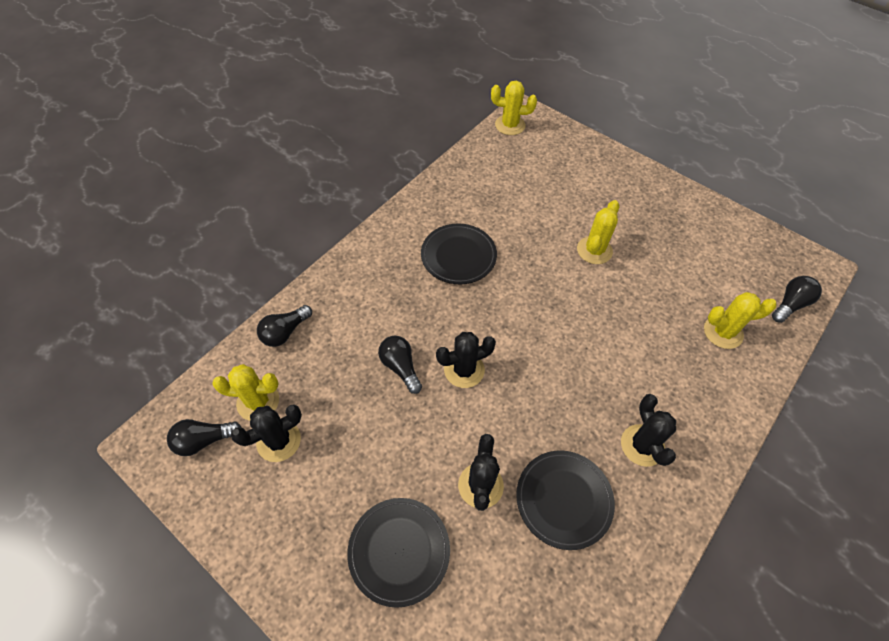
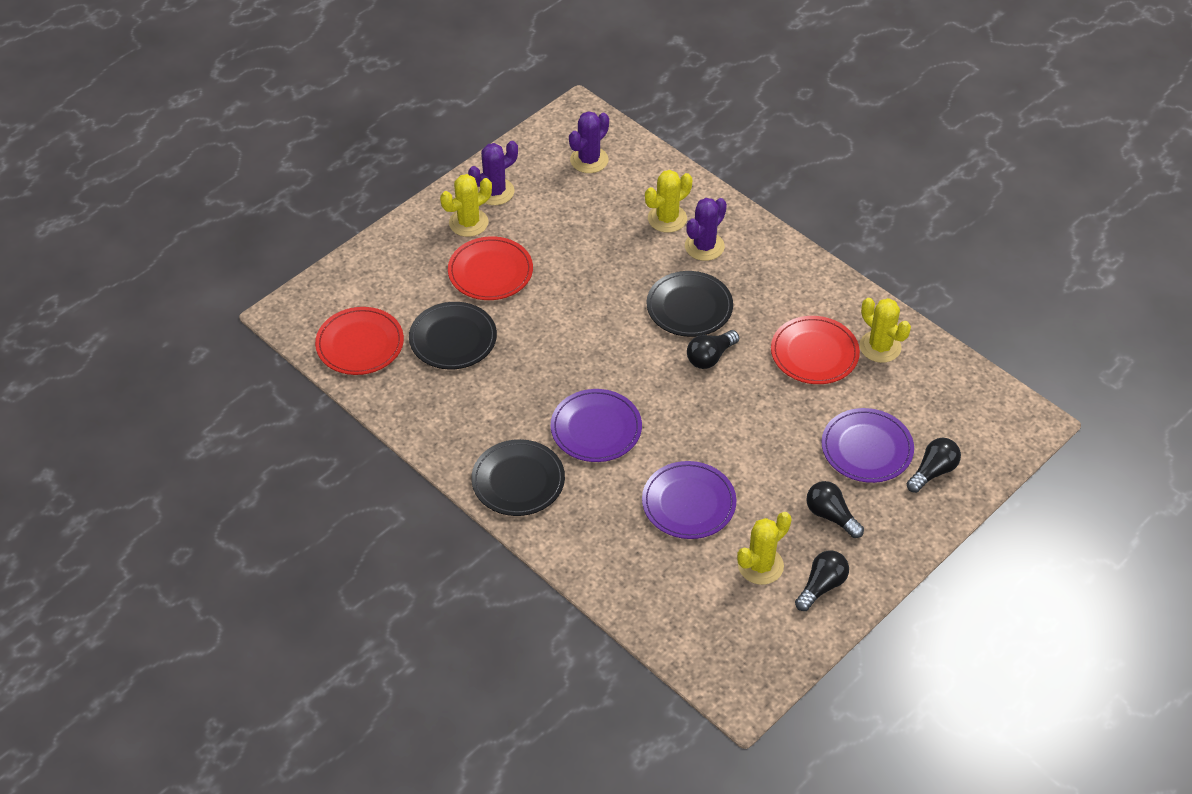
black cactus: [231,404,302,462] [436,332,496,388] [458,434,504,511] [621,394,676,467] = 4 -> none = 0
purple cactus: none = 0 -> [468,141,518,205] [569,111,609,173] [685,198,727,261] = 3
purple plate: none = 0 -> [551,389,642,462] [642,461,736,539] [822,408,914,483] = 3
red plate: none = 0 -> [315,307,404,375] [448,236,533,300] [771,316,860,384] = 3

